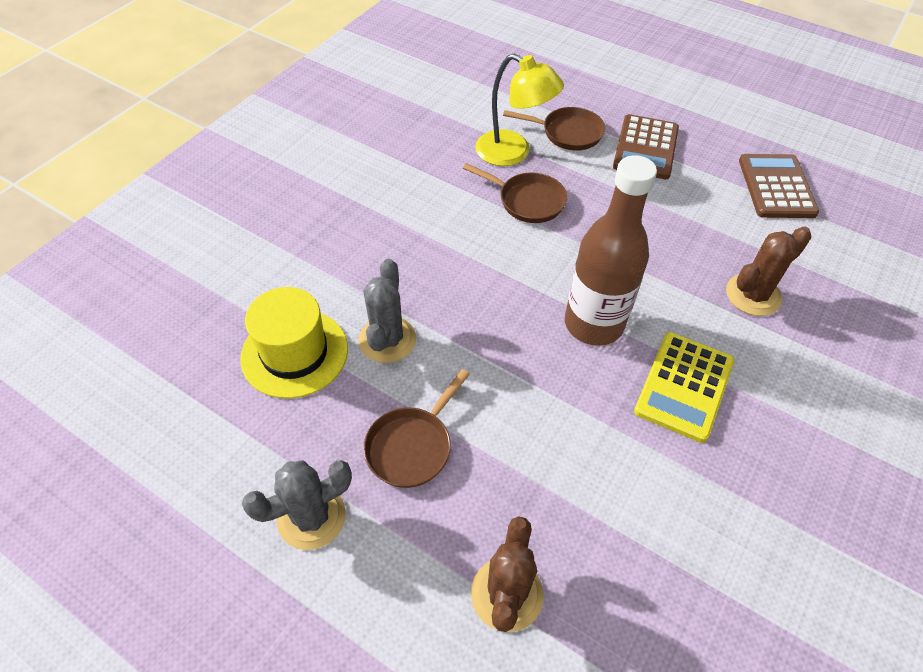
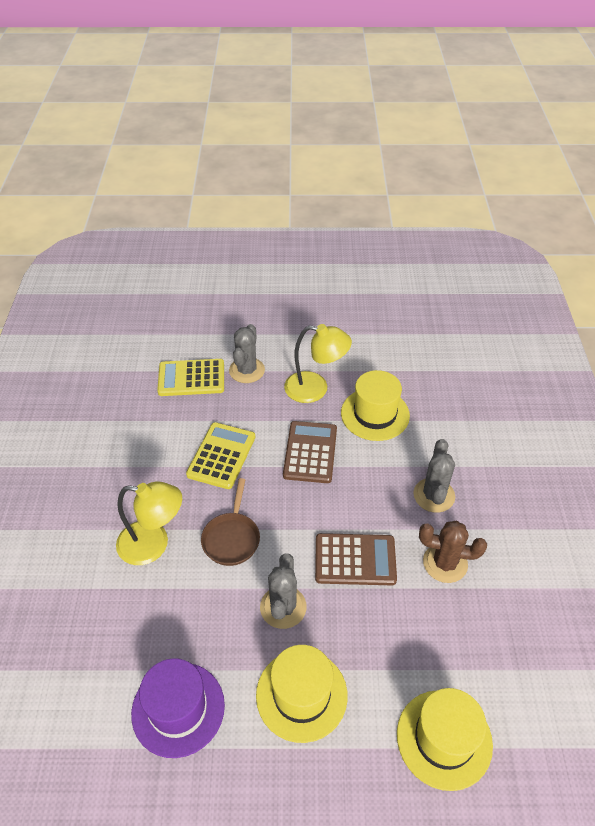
brown bottle: [565,155,657,346] = 1 -> none = 0
brown cactus: [471,516,544,632] [726,227,812,316] = 2 -> [419,521,487,583] = 1
brown pan: [363,369,470,488] [463,163,567,223] [503,107,605,151] = 3 -> [201,478,260,566] = 1
grey cactus: [242,460,352,550] [358,259,416,363] = 2 -> [229,324,265,383] [260,553,307,629] [413,439,455,513] = 3
purple hat: none = 0 -> [131,658,225,758] = 1
yellow calculator: [634,332,734,443] = 1 -> [157,359,224,396] [186,422,255,489] = 2
yellow hat: [240,287,348,399] = 1 -> [256,645,348,743] [341,370,410,441] [397,688,493,791] = 3
yellow lamp: [475,54,564,166] = 1 -> [116,481,182,565] [284,324,352,403] = 2

